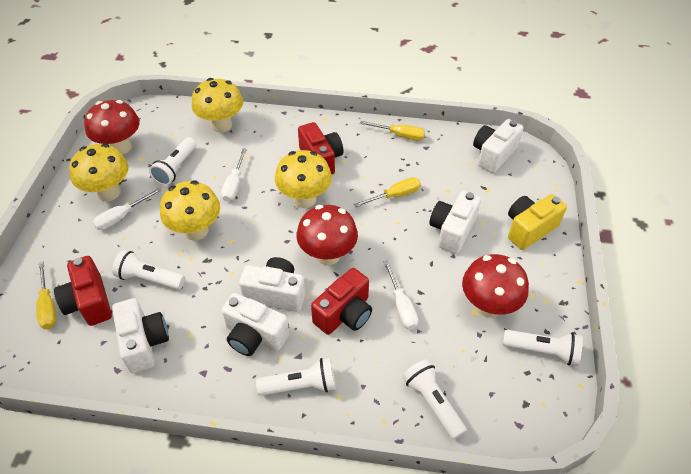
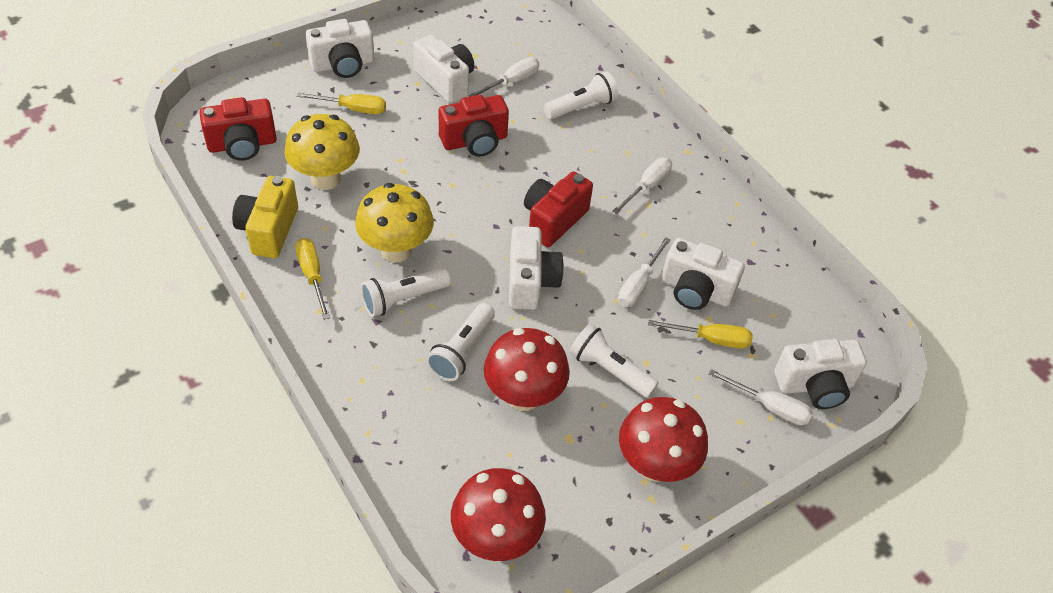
white flashlight: [112,250,185,290] [149,137,197,186] [256,358,336,396] [402,359,467,440] [503,330,583,366] = 5 -> [361,268,451,317] [426,303,495,381] [544,71,618,119] [570,323,659,398] = 4
white screwdriver: [93,188,162,230] [221,148,247,202] [383,260,418,330] = 3 -> [469,57,539,96] [613,157,672,214] [618,237,671,307] [708,369,813,425] = 4
yellow mushroom: [69,144,129,201] [160,180,220,241] [192,78,243,132] [275,150,332,208] = 4 -> [284,114,360,190] [355,183,434,263] = 2

